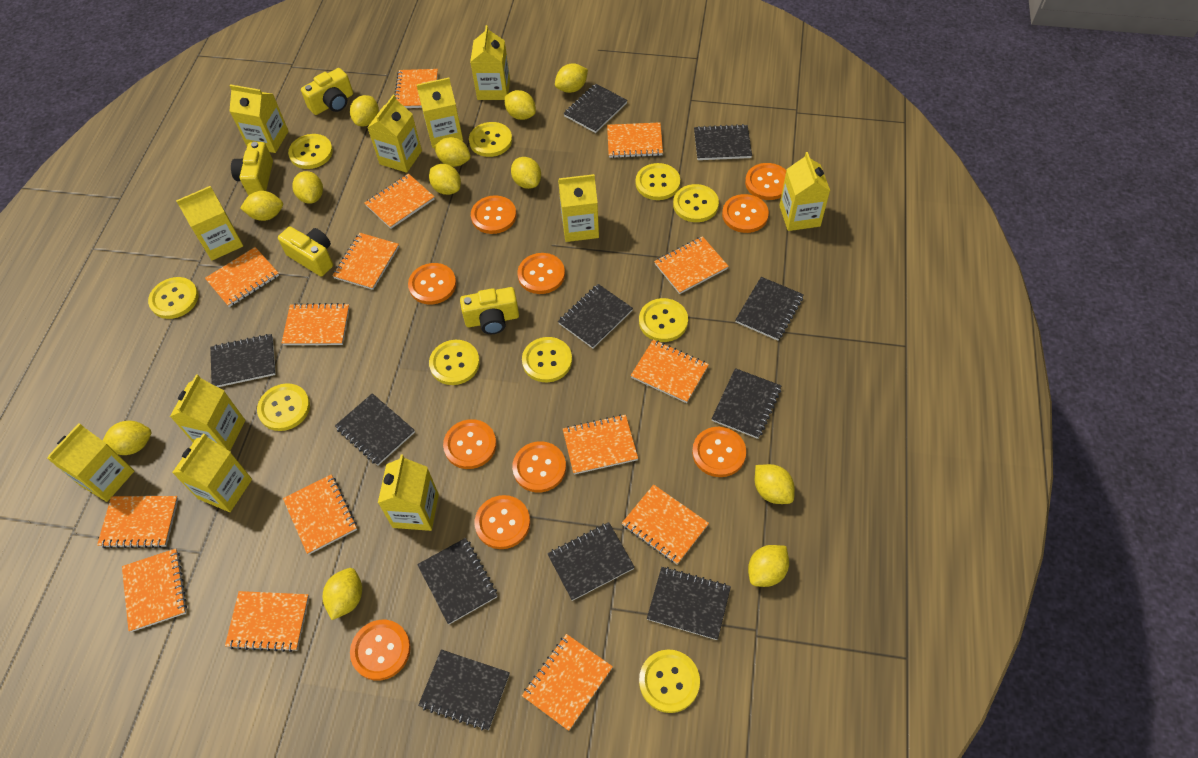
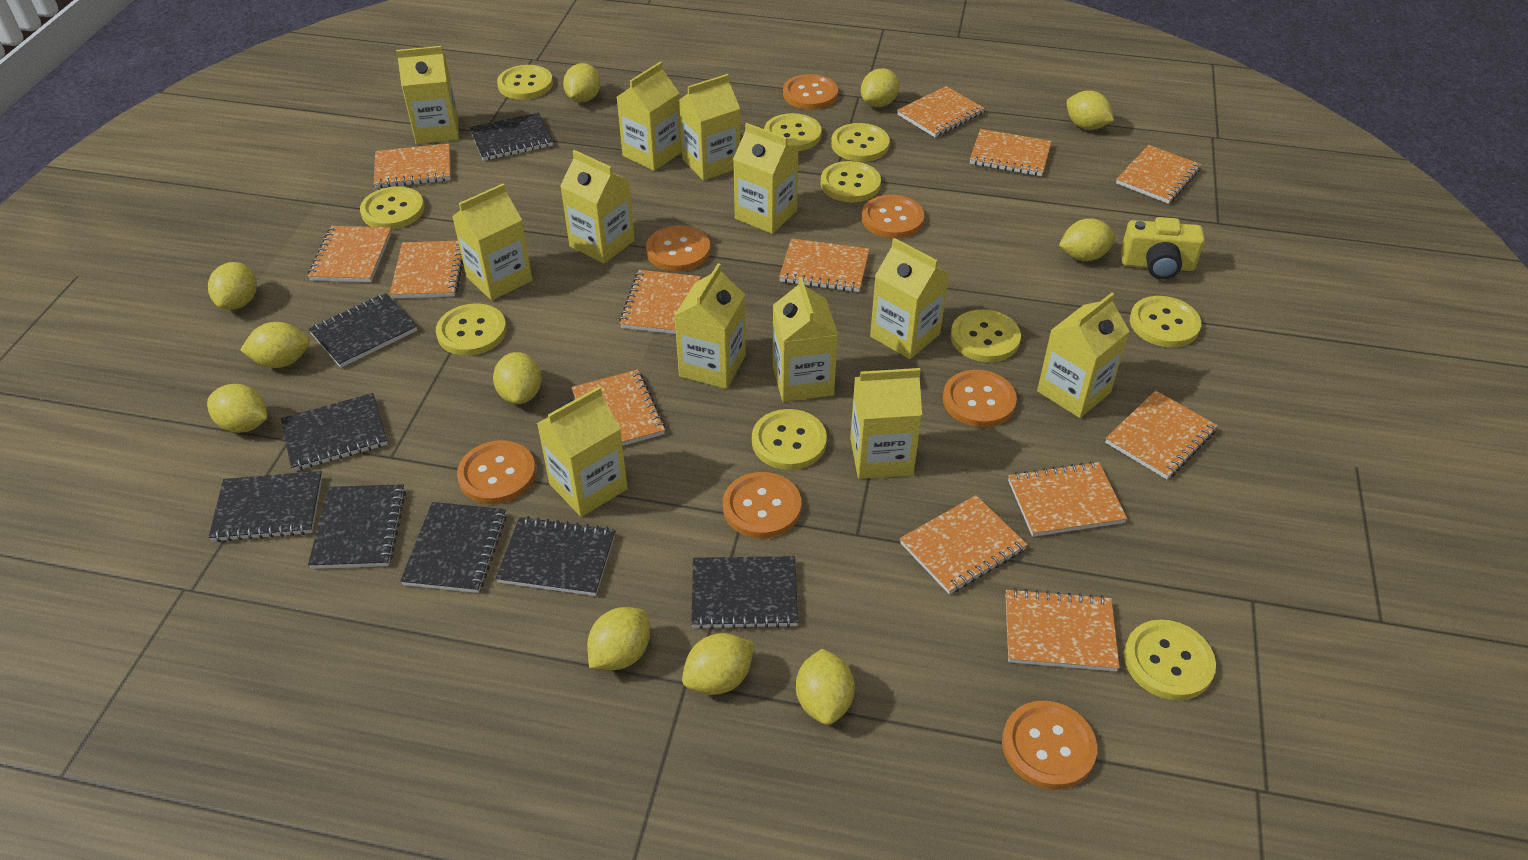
black notebook: [210,334,276,387] [335,393,415,465] [417,538,498,624] [418,650,510,731] [547,522,635,601] [558,284,633,348] [563,84,628,133] [647,567,731,640] [694,124,752,160] [712,368,781,439] [735,277,804,341] = 11 -> [208,471,323,542] [281,393,387,471] [308,484,406,569] [309,293,417,368] [400,502,507,593] [469,113,553,161] [496,516,616,596] [691,556,798,629] = 8
orange button: [350,620,411,681] [408,263,456,304] [443,419,497,469] [471,195,516,234] [475,495,530,549] [512,441,566,493] [518,253,565,294] [692,427,746,477] [722,194,769,233] [745,163,786,200] = 10 -> [457,440,536,504] [646,225,710,272] [723,472,801,538] [783,74,838,110] [862,195,924,238] [943,370,1017,427] [1002,701,1097,790] = 7
orange notebook: [97,496,178,548] [122,549,187,632] [205,247,279,307] [225,591,309,652] [282,303,350,345] [283,474,357,555] [332,233,399,290] [365,174,435,229] [395,69,438,108] [522,634,613,731] [563,415,638,475] [607,122,663,158] [622,485,709,564] [631,339,709,403] [654,236,729,294] = 15 -> [308,226,392,282] [374,143,451,188] [390,241,463,298] [571,370,666,446] [619,270,701,334] [779,238,869,292] [897,86,985,137] [900,495,1027,594] [970,129,1052,176] [1006,588,1120,671] [1008,461,1127,537] [1105,390,1218,479] [1116,145,1201,204] = 13
yellow camera: [231,142,273,195] [278,227,333,276] [301,68,353,115] [460,287,519,334] = 4 -> [1121,217,1205,279] = 1
yellow carton: [47,423,134,502] [170,374,245,451] [172,434,252,512] [176,186,243,260] [229,84,289,153] [367,95,422,173] [378,455,439,531] [416,78,463,148] [470,25,510,100] [558,174,599,242] [779,152,830,231] = 11 -> [396,46,459,144] [452,183,532,300] [537,387,628,517] [560,150,635,264] [617,62,682,171] [674,263,746,389] [679,74,740,181] [733,123,798,234] [773,277,838,402] [850,368,922,479] [870,238,949,359] [1037,293,1129,418] = 12
yellow lemon: [103,421,151,455] [240,191,283,221] [293,171,323,204] [323,568,362,620] [350,95,379,126] [429,164,461,195] [434,137,471,167] [505,90,536,120] [511,157,541,189] [555,63,588,93] [748,545,789,587] [755,464,795,504] = 12 -> [207,384,267,433] [208,262,257,310] [240,322,310,368] [493,352,542,404] [563,63,601,102] [587,607,650,670] [682,633,754,695] [796,649,855,725] [861,68,899,107] [1059,218,1116,261] [1067,91,1114,130] = 11

